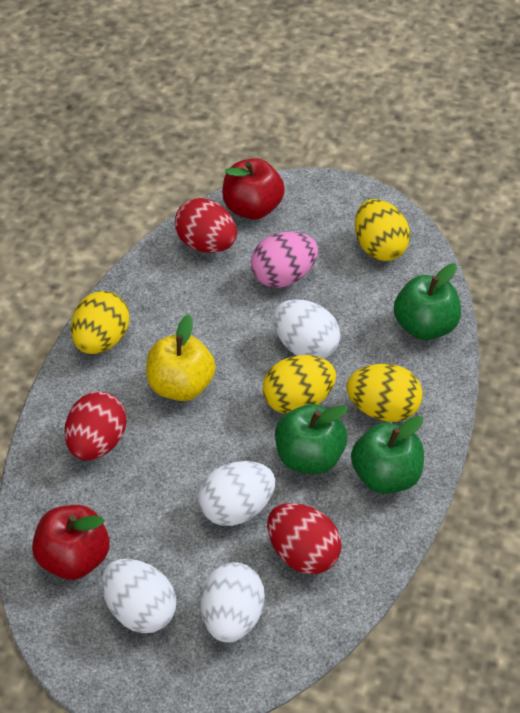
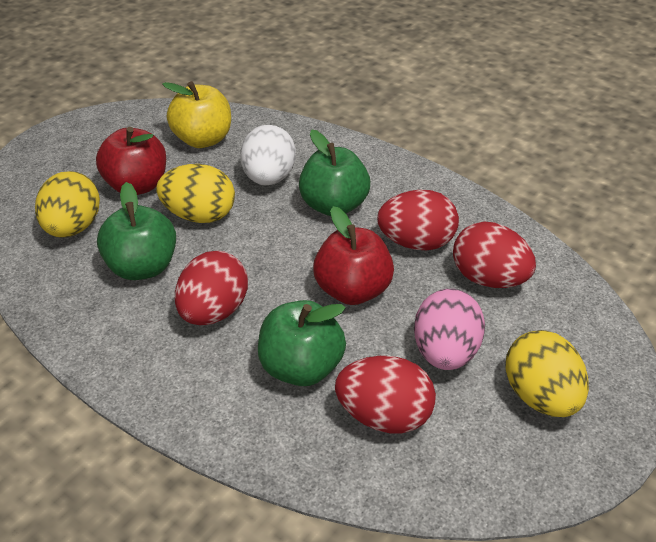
red egg: [64,392,127,460] [175,198,237,253] [267,503,342,574] = 3 -> [175,250,248,325] [335,356,436,433] [377,189,459,250] [453,222,536,288] = 4
white egg: [102,559,176,633] [199,461,275,526] [200,562,265,643] [273,299,340,359] = 4 -> [240,125,296,185] = 1
yellow egg: [71,291,129,354] [263,355,336,414] [346,364,423,422] [355,199,410,261] = 4 -> [35,171,100,238] [156,164,235,223] [505,330,589,417] = 3

